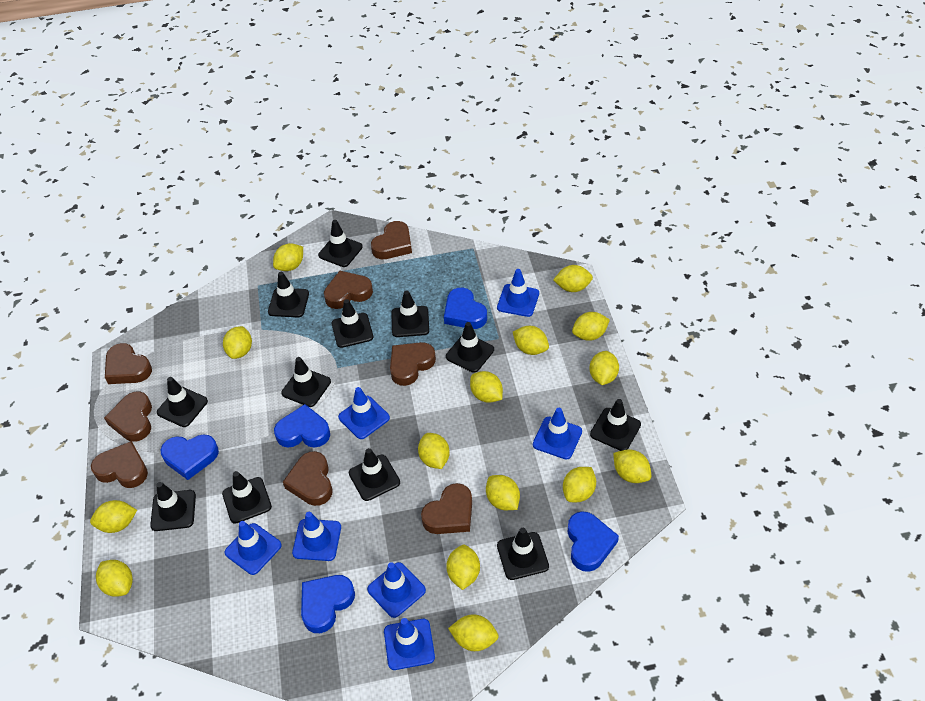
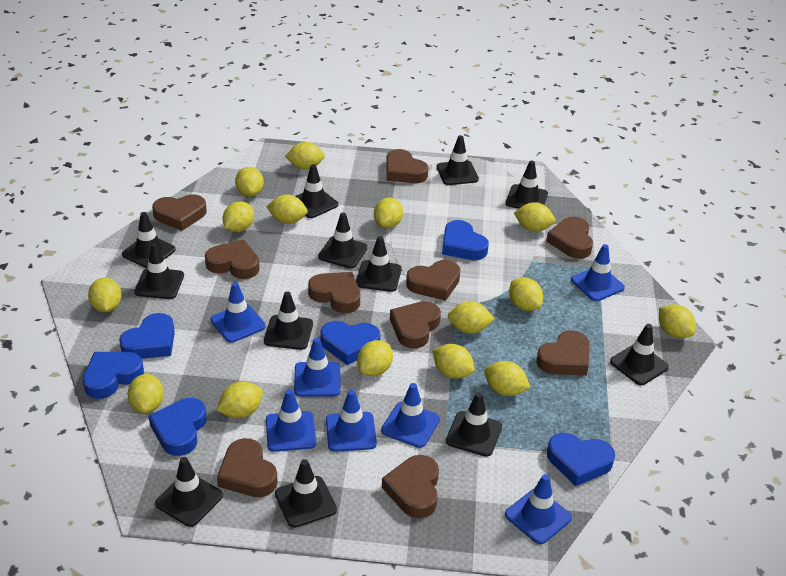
blue heart: [161,434,219,480] [274,404,330,448] [301,575,355,633] [444,288,487,329] [568,511,619,572] = 5 -> [83,352,144,399] [119,313,175,359] [149,398,207,456] [320,321,380,365] [442,220,489,260] [547,433,615,486] = 6
brown heart: [91,441,148,488] [104,392,152,442] [105,343,152,384] [283,451,333,506] [324,271,373,309] [371,221,412,259] [390,342,436,386] [421,483,472,534] = 8 -> [152,194,207,231] [205,239,259,279] [217,438,278,497] [308,272,360,313] [382,455,439,518] [386,149,428,183] [390,301,441,349] [406,260,460,301] [536,330,589,375] [546,217,593,259] = 10

